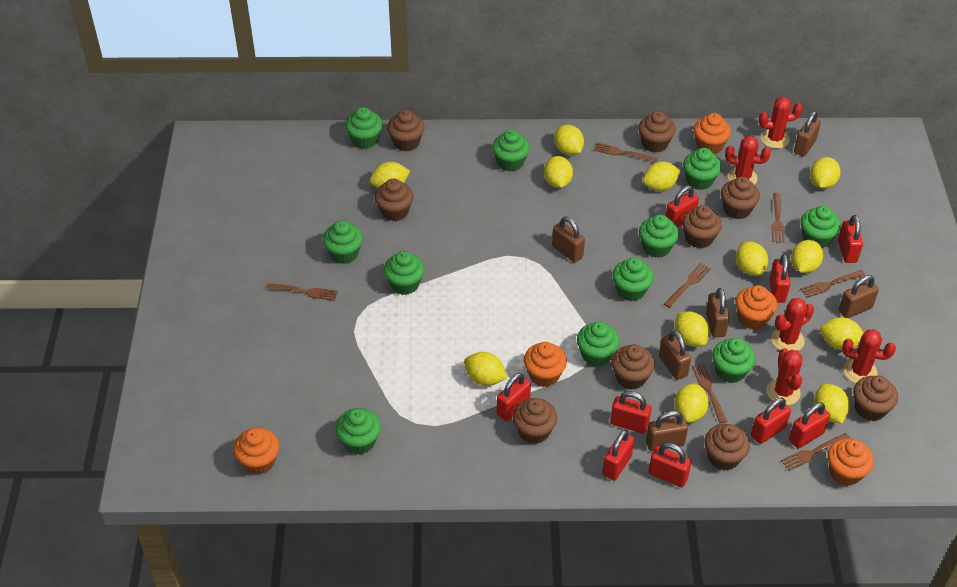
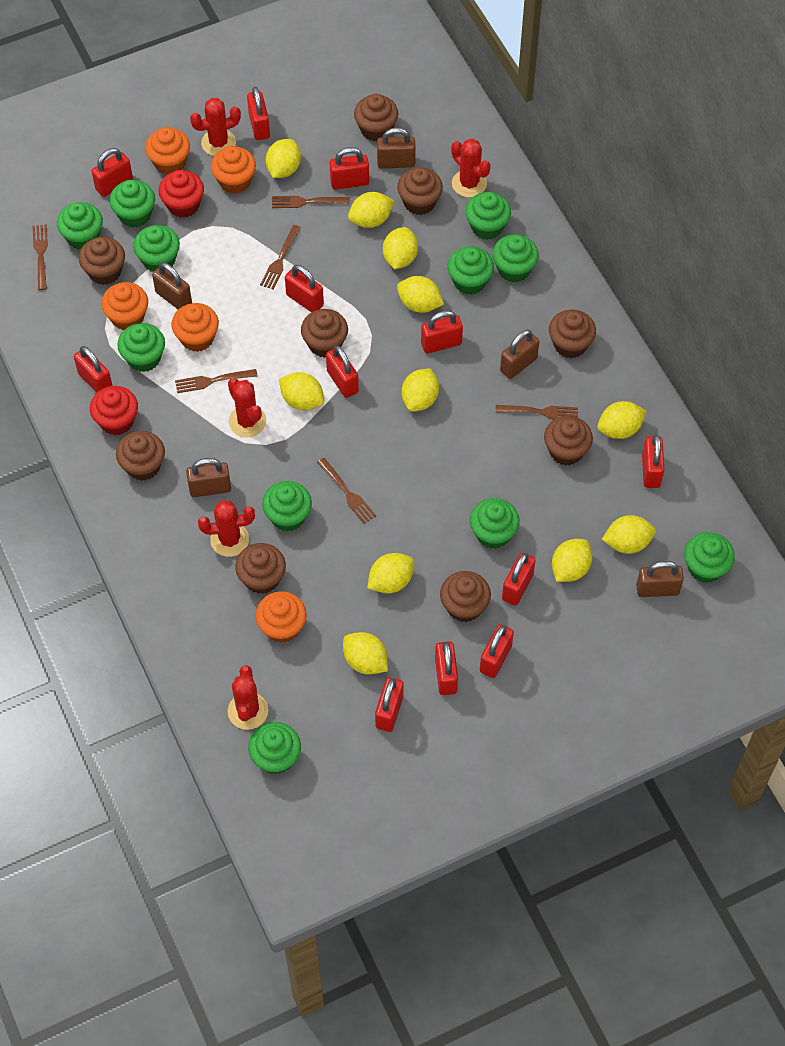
brown fork: [267,283,338,301] [594,143,658,163] [664,263,711,308] [692,363,727,423] [772,193,785,243] [781,433,850,471] [800,270,866,298] = 7 -> [33,224,48,290] [175,369,258,393] [260,225,301,289] [272,196,350,208] [317,458,376,524] [495,405,578,419] = 6
brown padlock: [552,216,585,263] [646,411,688,451] [659,330,691,380] [706,288,730,337] [794,111,821,156] [839,275,879,318] = 6 -> [152,262,192,309] [186,458,231,497] [377,128,416,169] [500,330,539,379] [636,561,684,597] = 5
red cupcake: none = 0 -> [90,386,138,435] [159,170,204,218] = 2
red padlock: [497,373,531,421] [602,430,635,481] [610,391,652,434] [648,443,691,487] [666,186,699,228] [751,398,791,444] [770,254,791,303] [789,403,830,448] [838,215,863,263] = 9 -> [74,346,113,393] [91,148,133,197] [247,87,270,140] [285,265,324,312] [326,346,359,398] [330,147,369,190] [375,677,403,732] [421,310,463,354] [435,641,458,695] [480,624,514,678] [502,552,536,606] [642,435,664,488] = 12
yellow lemon: [370,162,410,188] [464,352,507,386] [544,156,573,188] [554,125,584,155] [642,161,681,191] [674,383,709,423] [675,311,709,347] [736,242,768,276] [791,240,823,273] [810,157,841,189] [814,384,850,424] [820,317,864,350] = 12 -> [266,139,301,178] [279,372,324,410] [343,632,388,674] [348,192,394,228] [367,553,414,593] [383,227,418,269] [397,276,444,313] [402,368,439,412] [552,539,592,582] [598,401,647,439] [602,515,656,554] = 11

